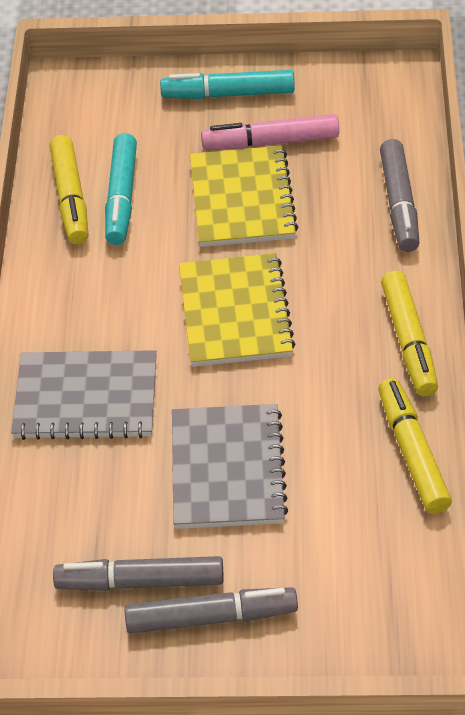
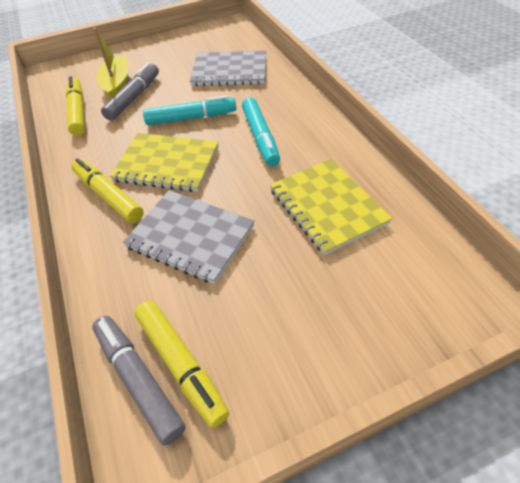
grey marker: [53,556,224,591] [124,587,298,634] [380,139,419,252] = 3 -> [92,316,185,446] [101,63,159,121] = 2
pink marker: [201,114,339,150] = 1 -> none = 0
yellow boat: none = 0 -> [93,27,128,99] = 1

